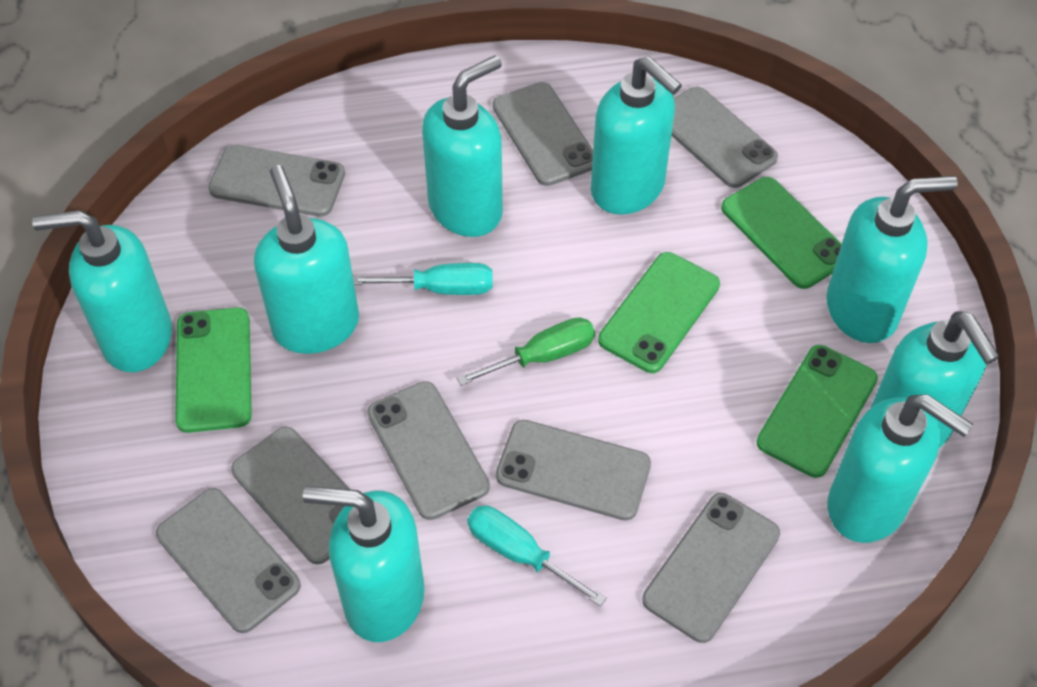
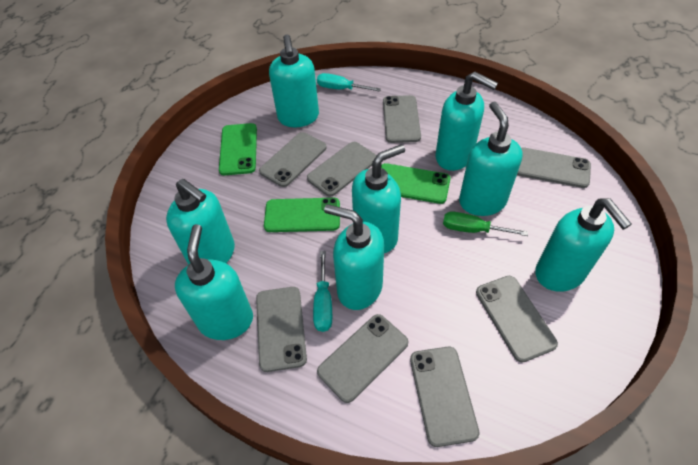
green phone: [175,307,252,433] [598,252,720,373] [721,177,842,289] [756,345,878,478] = 4 -> [219,123,257,175] [264,198,340,232] [381,163,451,204] = 3

